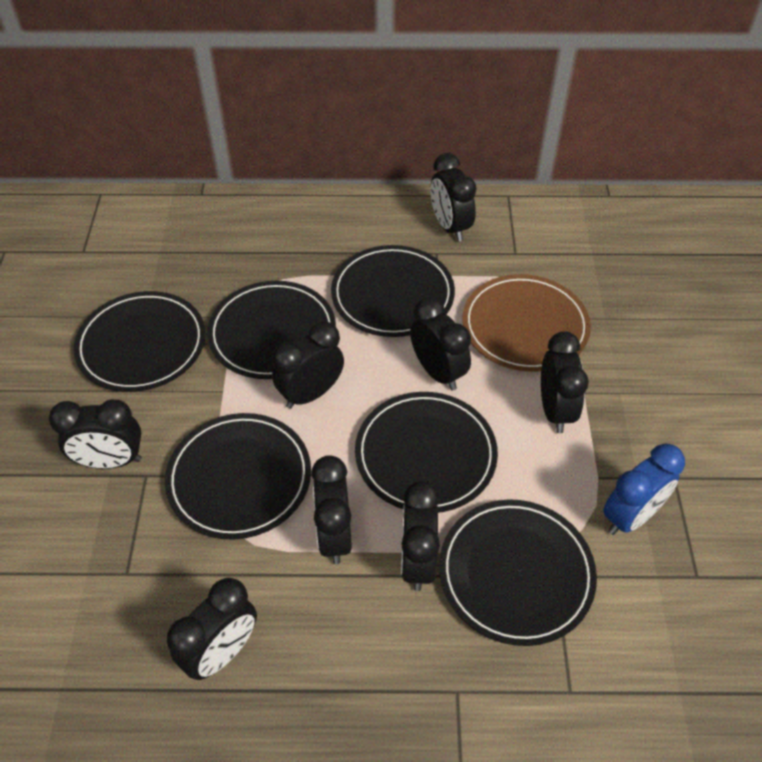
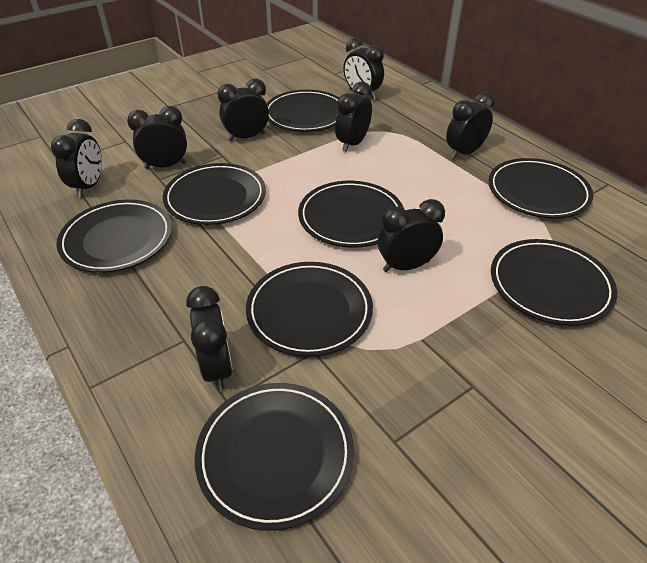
black plate: [74,291,205,392] [165,413,311,540] [207,281,336,379] [331,245,455,337] [355,392,498,513] [439,499,597,646] = 6 -> [57,200,172,273] [163,163,266,225] [195,383,354,531] [246,262,373,357] [267,90,339,132] [298,181,404,248] [488,158,593,218] [491,239,617,326] = 8
blue clock: [603,444,685,535] = 1 -> none = 0
brown plate: [463,274,591,372] = 1 -> none = 0

